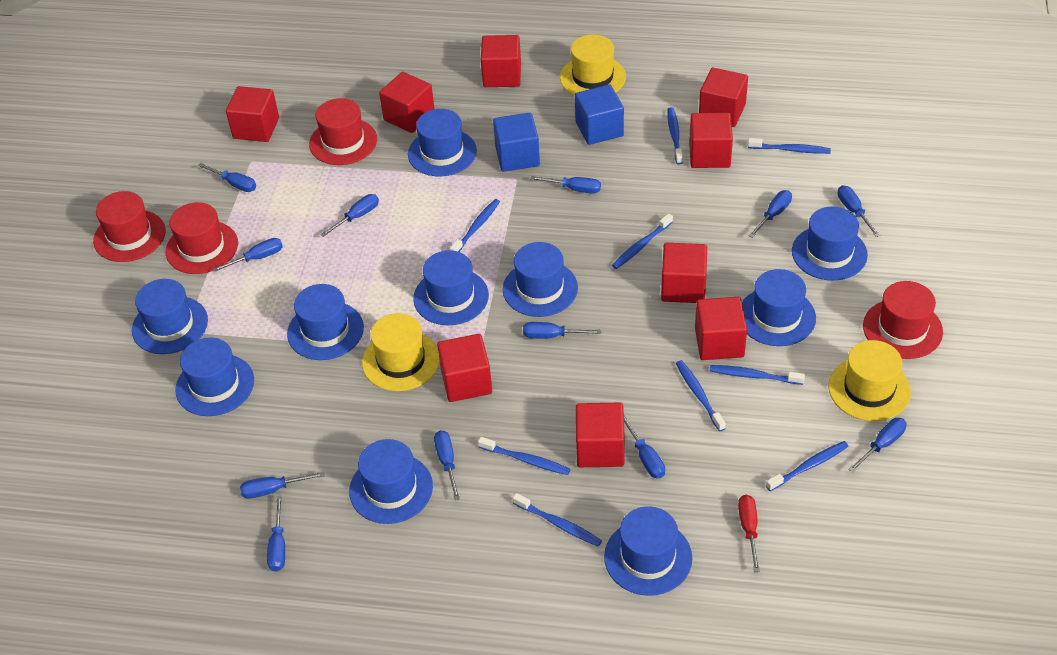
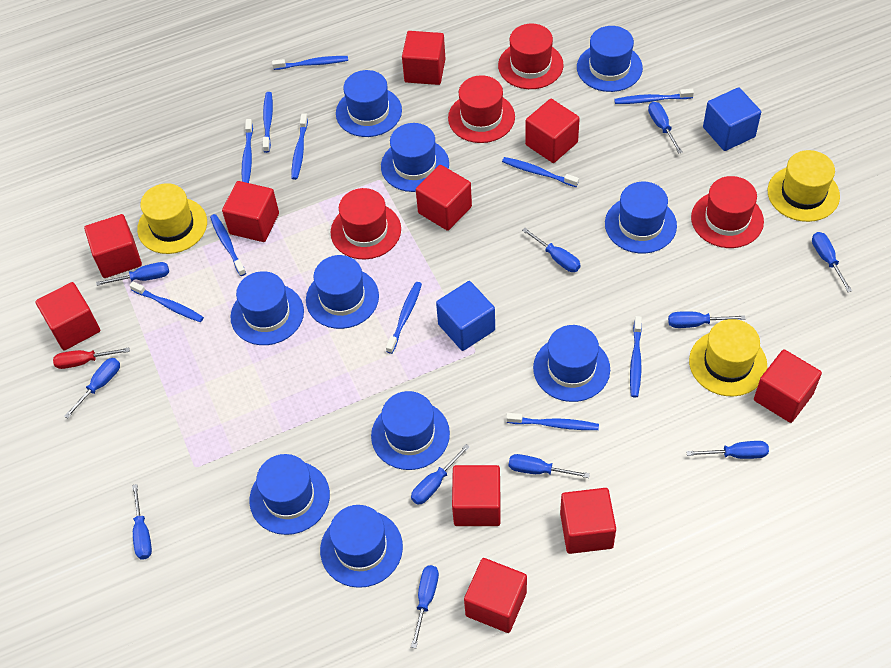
blue screwdriver: [198,163,256,192] [212,238,283,272] [240,471,325,498] [267,496,285,572] [320,194,379,237] [434,431,460,500] [523,322,601,339] [530,176,601,194] [624,415,665,479] [748,190,792,238] [837,185,880,237] [848,418,907,472] = 12 -> [64,358,120,418] [96,262,169,286] [132,484,152,559] [411,444,470,505] [411,565,439,648] [509,454,590,478] [522,228,581,272] [648,102,683,153] [668,311,745,328] [686,441,769,459] [812,232,852,292] = 11
blue toothbrush: [450,199,500,252] [478,437,570,475] [513,493,602,547] [612,214,673,269] [667,107,683,165] [676,360,726,432] [710,365,805,385] [748,138,831,154] [766,441,849,491] = 9 -> [129,281,204,322] [210,214,246,276] [242,119,253,183] [263,92,273,153] [272,56,348,70] [291,113,308,180] [386,282,422,354] [502,157,579,187] [506,413,599,430] [614,89,694,104] [630,316,642,398] = 11
red cube: [226,86,279,142] [379,72,435,133] [437,334,492,402] [481,35,521,87] [576,403,625,467] [661,243,707,303] [689,113,733,168] [695,297,747,360] [699,68,748,127] = 9 -> [35,282,100,351] [84,214,142,278] [222,181,279,242] [402,31,445,85] [416,165,472,231] [452,465,500,526] [464,558,527,633] [525,99,580,163] [560,488,616,554] [754,350,822,423] = 10

